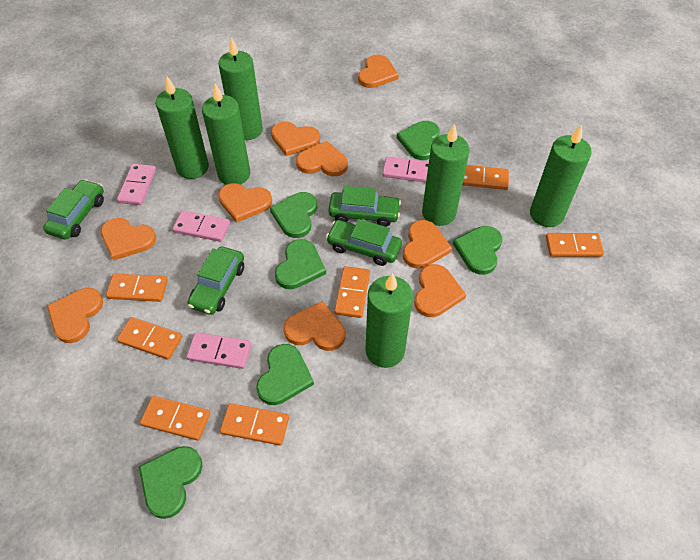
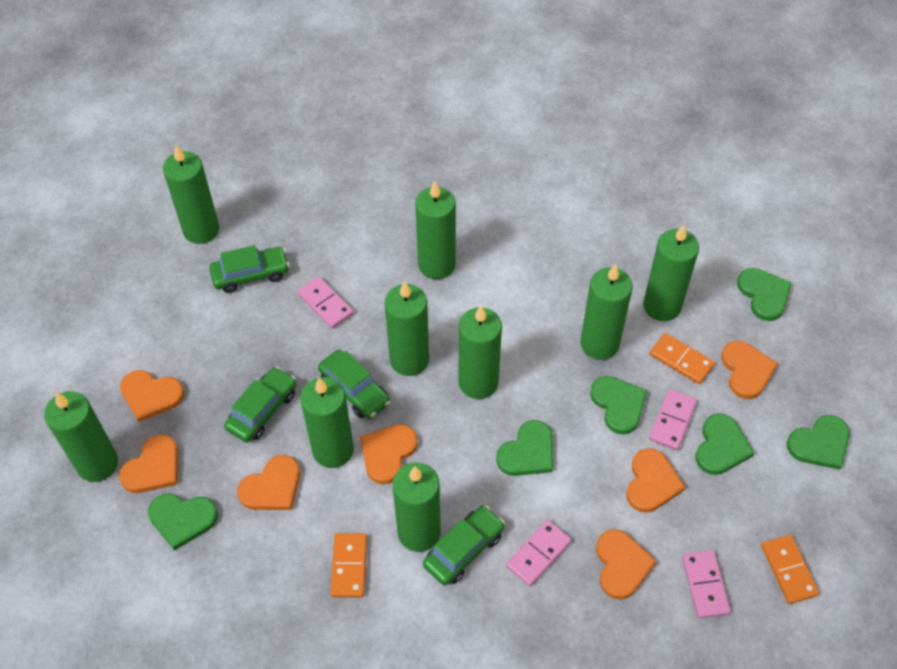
green candle: [155,77,209,179] [202,83,250,185] [218,37,263,140] [365,273,413,368] [422,123,470,226] [530,125,592,227] = 6 -> [44,391,118,482] [163,145,219,244] [300,377,354,468] [385,281,429,376] [393,462,441,552] [415,181,456,279] [459,305,502,399] [580,264,633,360] [643,224,699,321] = 9
orange domino: [106,273,168,302] [117,317,182,360] [140,396,210,441] [220,403,289,445] [334,266,370,318] [463,165,509,190] [546,233,604,257] = 7 -> [331,533,367,597] [650,333,715,384] [761,535,819,604] = 3
orange heart: [47,288,103,343] [101,218,156,261] [218,183,272,223] [271,121,320,156] [283,301,345,351] [296,141,348,176] [358,54,399,88] [403,220,452,269] [414,264,466,317] = 9 -> [119,434,178,493] [120,370,184,422] [237,455,300,510] [360,424,418,484] [596,529,657,600] [626,448,685,513] [721,341,778,399] = 7

